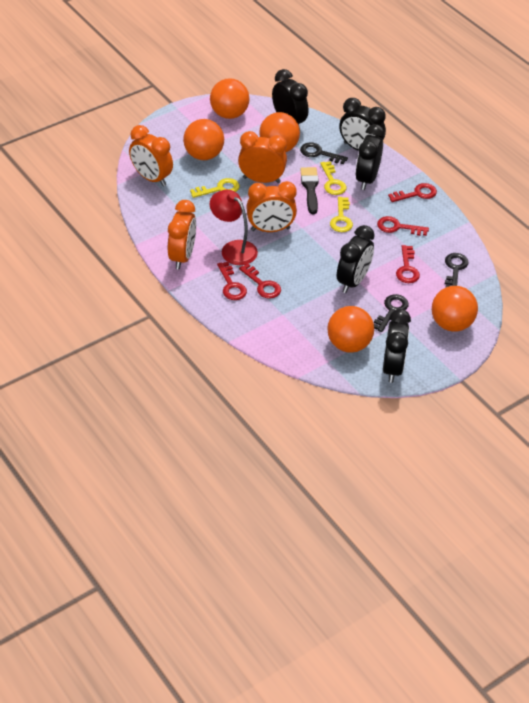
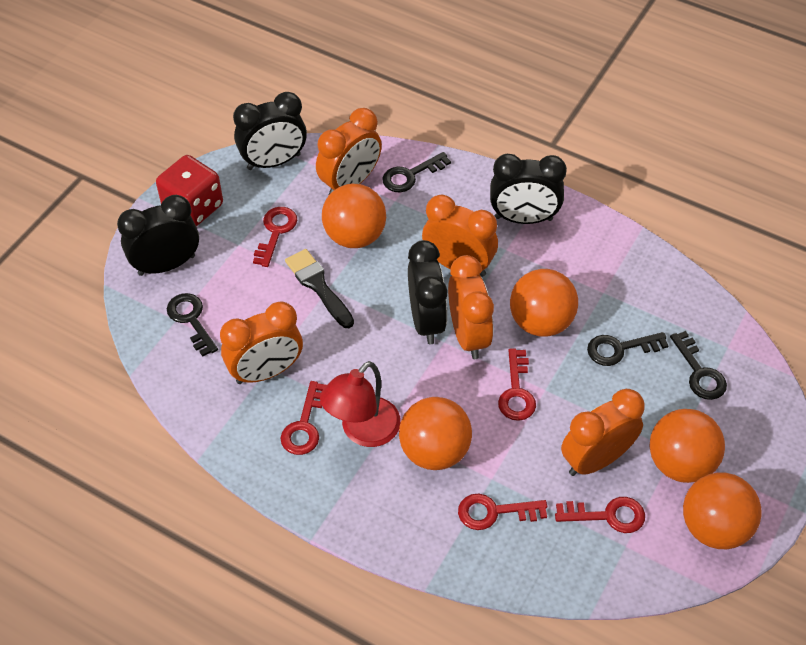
black clock: [272,69,309,129] [337,225,375,293] [339,98,386,150] [356,124,384,190] [383,309,411,383] = 5 -> [117,195,199,276] [233,92,307,170] [408,240,448,344] [490,154,567,224] = 4
black key: [300,142,348,164] [374,294,409,332] [445,253,469,288] = 3 -> [167,293,218,357] [382,152,451,192] [587,332,669,366] [670,331,727,400] = 4
orange clock: [129,125,173,186] [168,200,196,270] [238,131,287,183] [246,181,297,232] = 4 -> [220,301,303,384] [316,108,382,195] [422,195,498,277] [448,255,494,359] [561,389,645,476] = 5
red dice: none = 0 -> [156,155,223,226] = 1
yellow key: [190,178,240,198] [320,161,347,195] [330,197,353,232] = 3 -> none = 0

